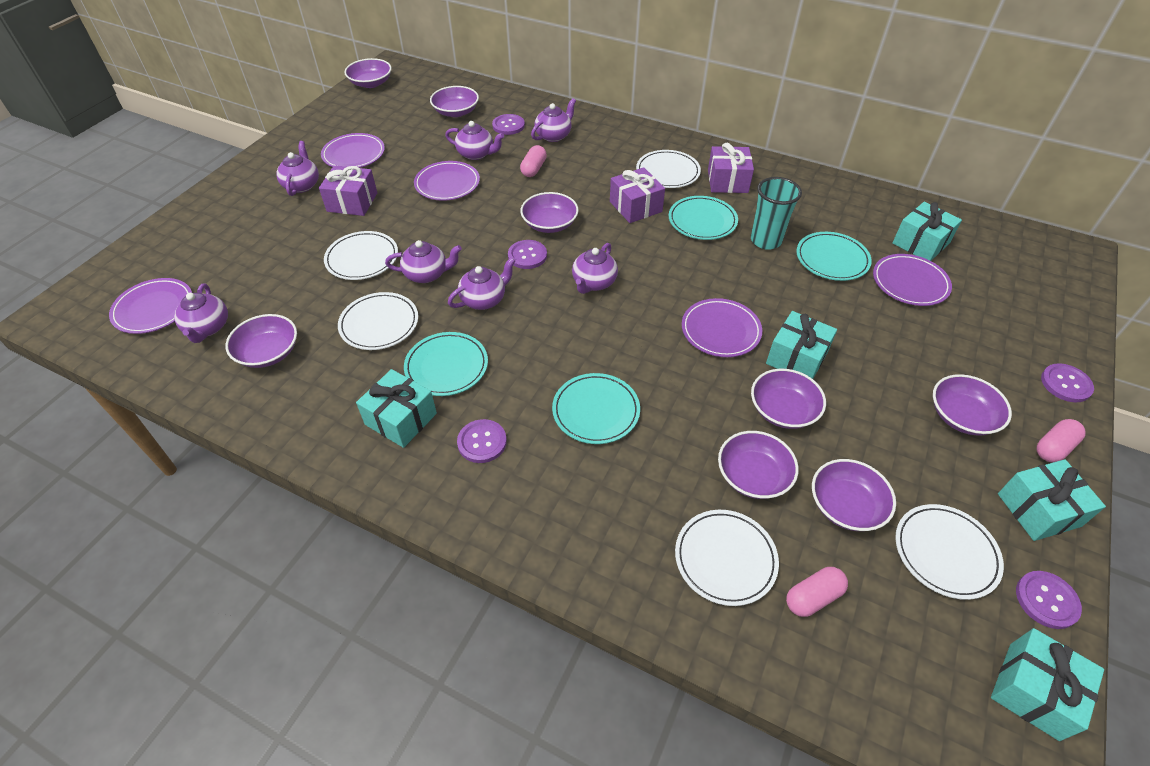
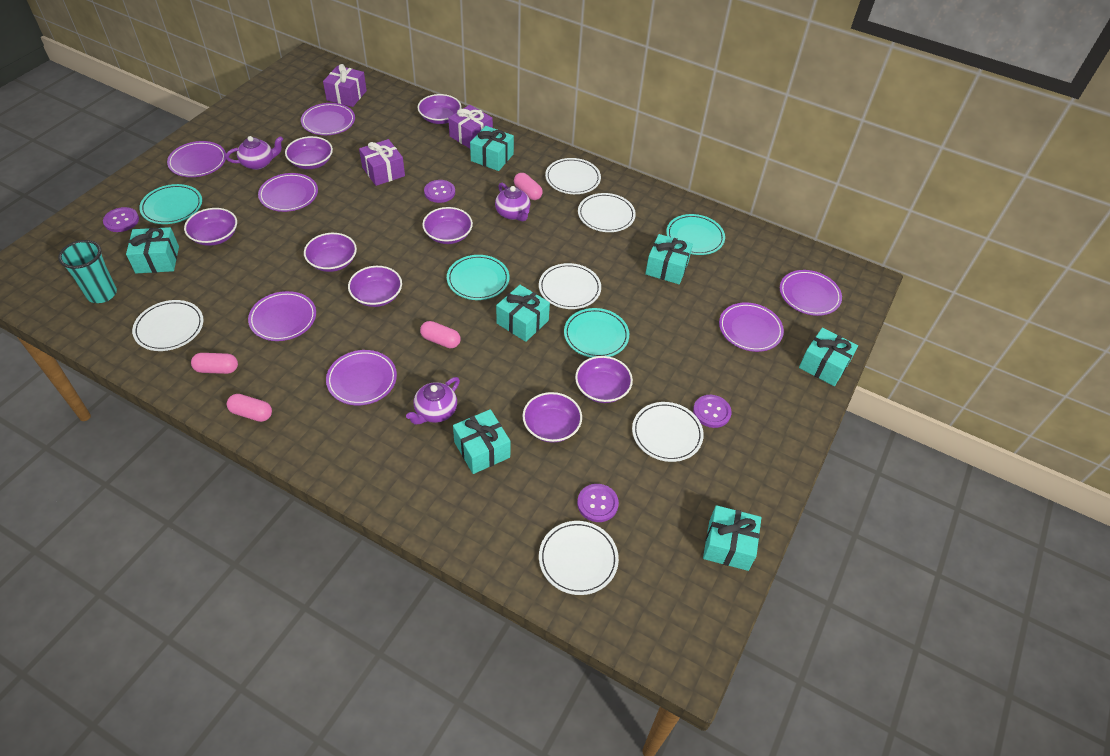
pink capsule: [520,145,547,177] [786,567,848,617] [1037,419,1086,462] = 3 -> [191,353,238,374] [227,394,272,422] [420,321,460,348] [514,173,543,200] = 4
purple button: [457,419,507,463] [492,114,525,135] [508,240,547,269] [1016,571,1082,629] [1041,363,1094,402] = 5 -> [103,207,139,232] [424,180,455,203] [577,484,619,522] [693,395,732,428] = 4
purple plate: [109,278,192,334] [321,133,385,168] [414,161,480,201] [682,298,762,357] [873,254,952,306] = 5 -> [167,141,226,177] [248,291,316,341] [258,173,318,212] [301,103,355,135] [326,350,397,405] [719,302,784,352] [780,270,842,316] = 7
purple teapot: [174,284,228,343] [276,141,319,196] [385,240,462,283] [445,121,504,160] [448,257,515,310] [531,98,576,142] [572,243,618,294] = 7 -> [225,136,283,170] [406,377,460,425] [495,183,530,221] = 3
turquoise gift: [356,369,437,448] [766,311,837,379] [893,202,962,261] [991,628,1104,741] [998,459,1106,541] = 5 -> [126,227,179,273] [453,409,510,474] [470,126,514,171] [496,285,550,342] [645,234,693,284] [703,505,761,571] [799,328,858,386] = 7
white plate: [324,231,398,280] [338,292,418,350] [636,150,701,188] [675,510,779,606] [895,504,1004,600] = 5 -> [132,300,204,351] [539,263,601,309] [539,521,619,595] [545,158,601,194] [578,193,636,232] [632,402,704,462] = 6

